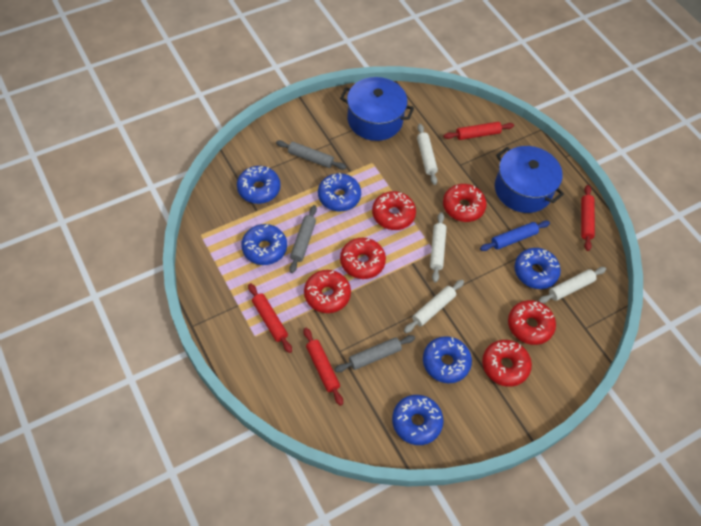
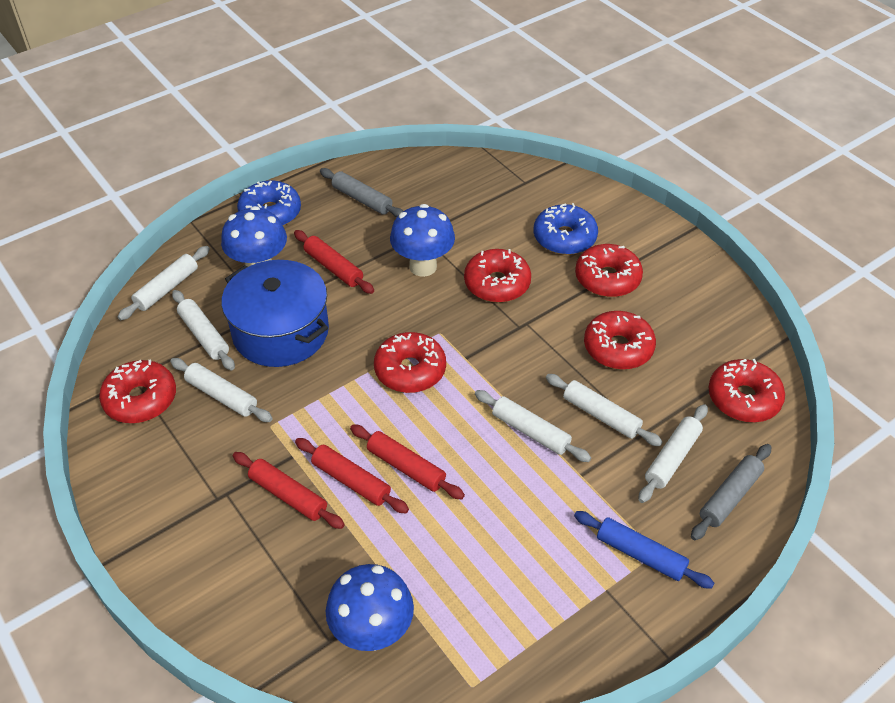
blue donut: [237,166,280,204] [241,224,287,265] [318,173,361,211] [392,395,444,445] [423,336,472,383] [515,248,561,289] = 6 -> [237,181,301,226] [534,203,598,255] = 2
blue mushroom: none = 0 -> [221,206,287,267] [326,564,414,651] [390,204,455,277] = 3
blue pot: [340,77,414,141] [495,146,564,213] = 2 -> [221,260,329,367] = 1
grey rolling pin: [276,140,346,170] [289,205,317,273] [335,335,415,372] = 3 -> [320,168,403,218] [691,444,771,541] = 2
white rolling pin: [404,280,464,333] [417,124,438,185] [430,212,447,282] [538,267,606,303] = 4 -> [118,246,210,320] [170,358,273,422] [172,290,235,370] [475,390,591,462] [546,374,662,446] [639,404,708,503] = 6

